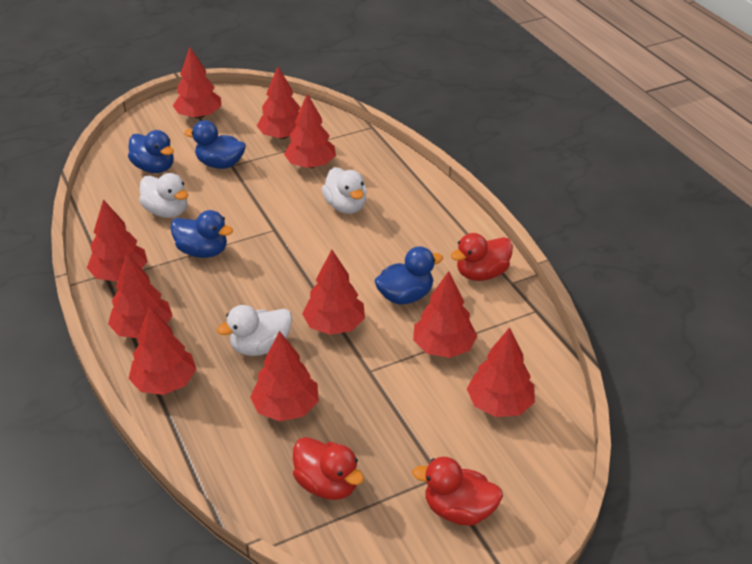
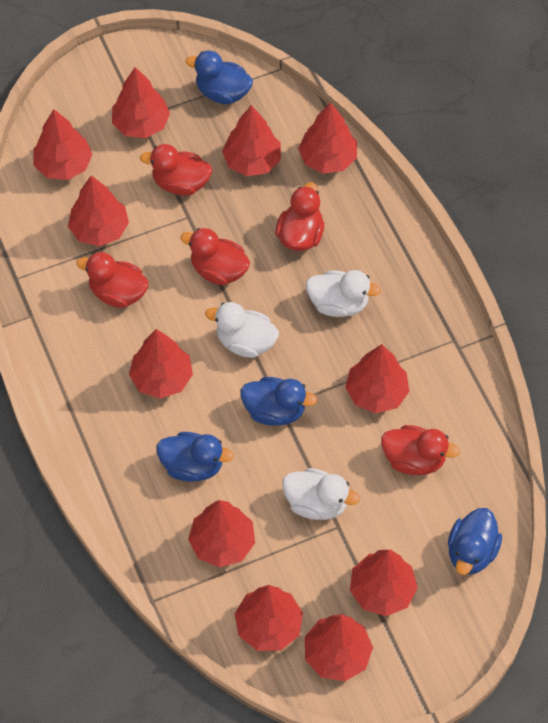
red duck: [293,437,364,500] [412,457,503,526] [451,233,513,281] = 3 -> [76,252,149,308] [140,144,212,196] [180,228,250,285] [275,182,324,251] [381,425,460,475] = 5
red tree: [87,199,148,281] [108,253,172,338] [128,306,197,395] [173,47,221,119] [250,331,319,421] [257,66,300,139] [284,94,336,168] [302,250,365,335] [413,271,477,358] [467,327,535,417] = 10 -> [34,109,92,180] [68,175,129,246] [112,67,170,138] [129,329,193,399] [188,500,255,567] [222,105,281,176] [235,585,303,651] [298,102,357,173] [305,614,373,681] [345,344,409,413] [350,550,418,616] = 11

